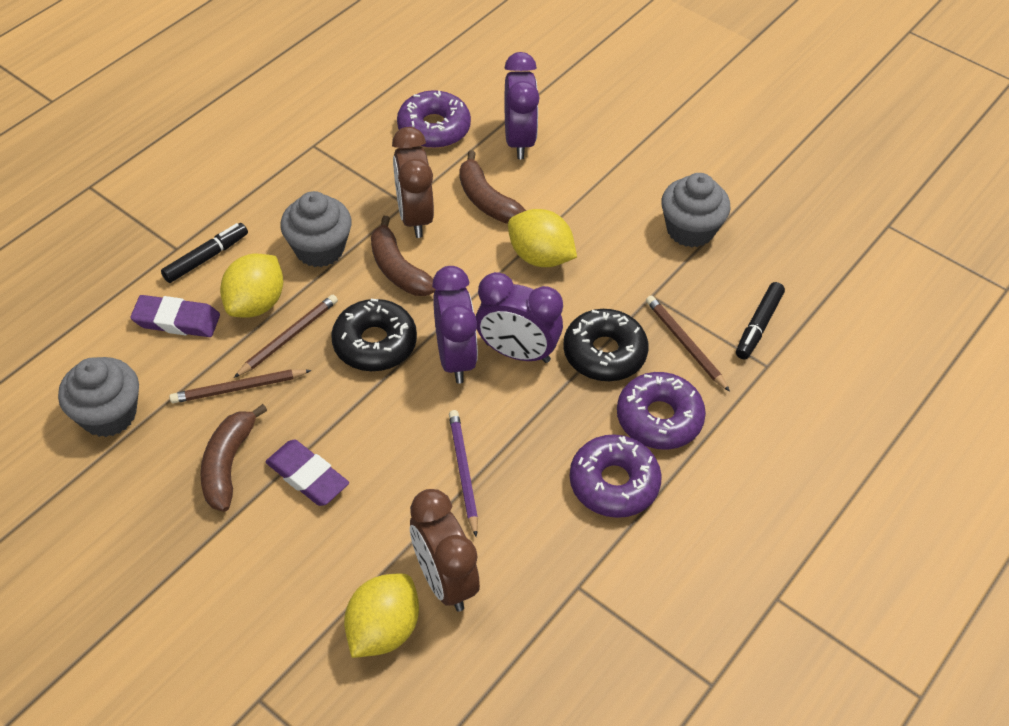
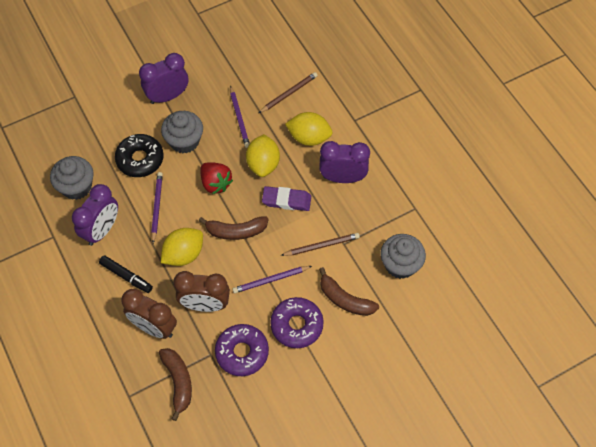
black donut: [331,299,417,371] [563,309,648,381] = 2 -> [115,134,164,177] = 1
black marker: [161,223,248,283] [736,282,785,359] = 2 -> [99,255,153,293] = 1
brown pencil: [169,369,312,403] [234,295,338,378] [646,295,730,392] = 3 -> [259,72,318,113] [281,233,360,256] = 2
purple donut: [397,90,471,148] [569,434,662,518] [617,372,706,449] = 3 -> [215,324,269,376] [270,297,324,348] = 2
purple eraser: [130,295,220,337] [265,440,349,506] = 2 -> [262,186,311,211] = 1
purple pencil: [449,410,478,537] = 1 -> [151,172,163,243] [230,85,250,148] [232,266,312,293] = 3
red strawberry: none = 0 -> [200,162,233,194] = 1

